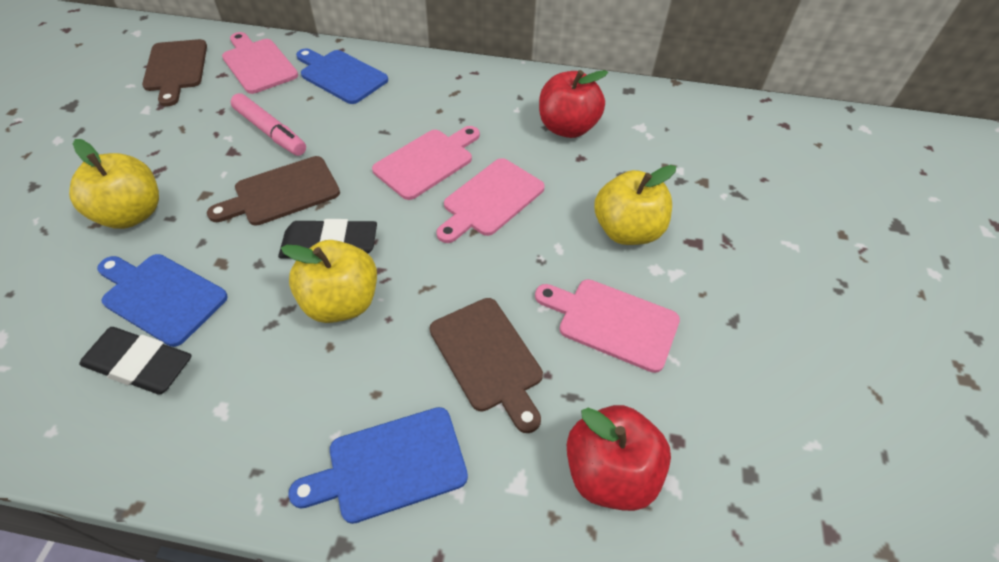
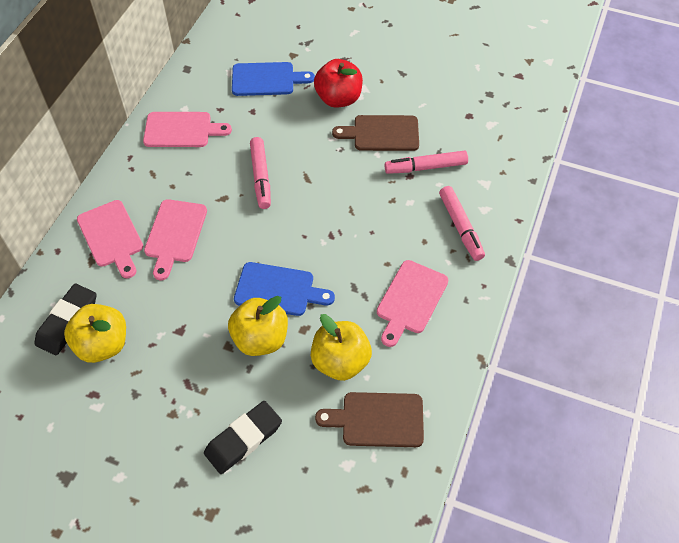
blue cutting board: [97,254,228,347] [288,407,468,524] [296,48,388,104] = 3 -> [232,62,315,96] [234,262,335,316] = 2
brown cutting board: [142,39,207,106] [207,156,340,226] [430,298,543,433] = 3 -> [315,392,424,447] [332,115,419,151] = 2
pink marker: [231,93,306,156] = 1 -> [250,137,271,209] [385,151,468,174] [439,186,485,261] = 3
red apple: [539,70,608,138] [567,405,671,511] = 2 -> [314,59,363,108] = 1

